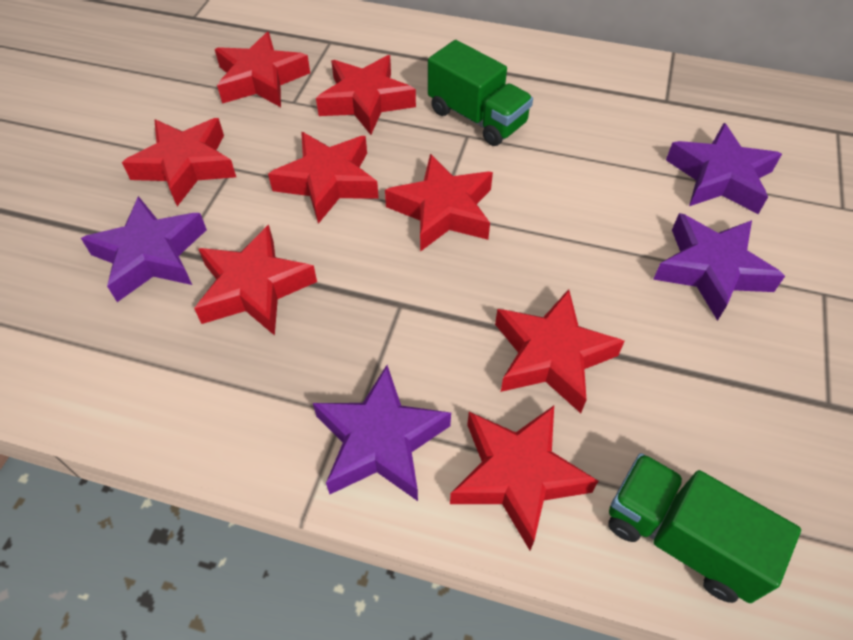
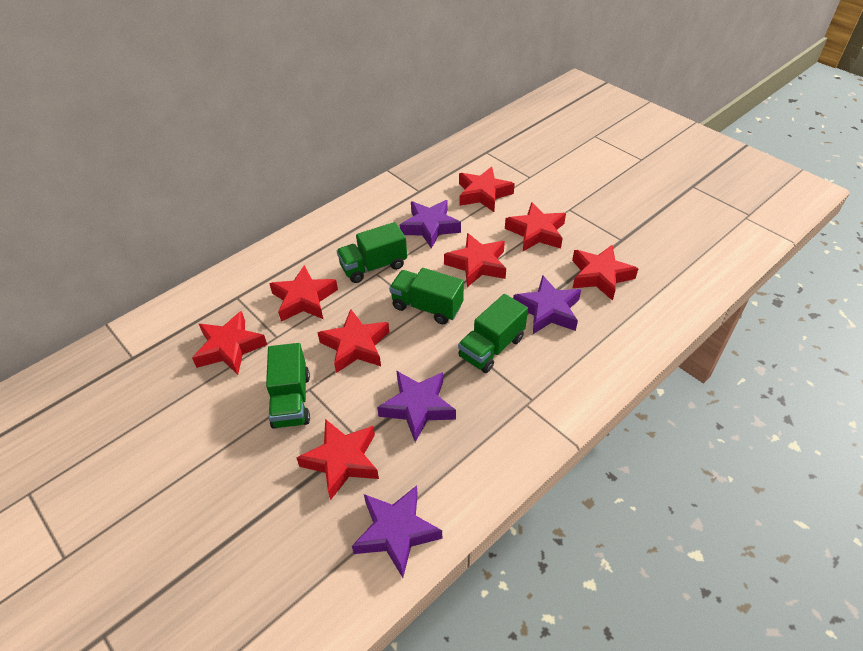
green truck: [428,40,533,146] [608,453,801,603] = 2 -> [266,343,310,429] [337,222,407,283] [389,268,464,324] [458,294,528,373] = 4

